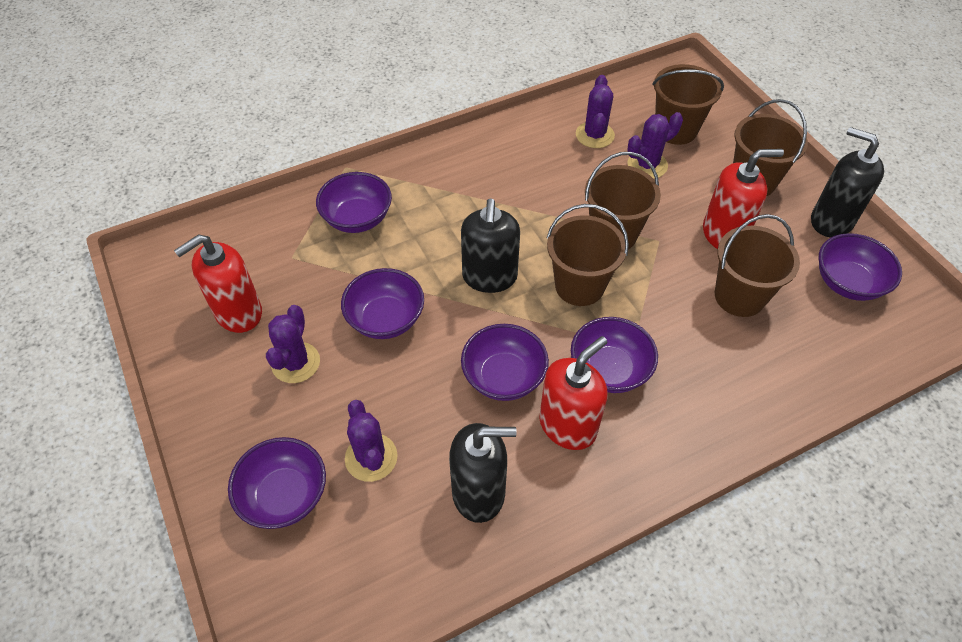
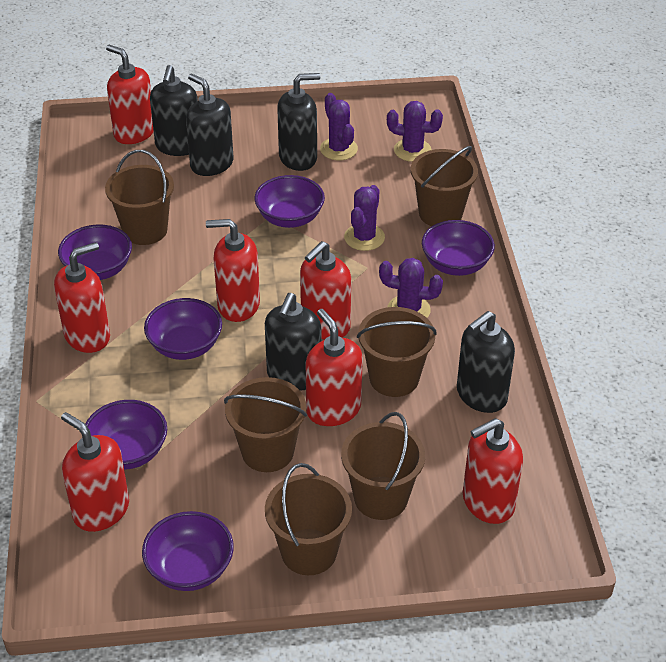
black soap dispenser: [449,423,517,523] [461,199,520,293] [811,127,884,238] = 3 -> [150,65,198,156] [186,74,234,176] [265,293,321,391] [277,73,320,171] [457,311,515,413] = 5
brown bucket: [547,204,629,306] [585,152,661,249] [652,64,724,145] [715,214,800,317] [733,99,808,196] = 5 -> [105,150,174,245] [224,377,307,472] [265,463,352,575] [341,412,425,520] [357,307,437,397] [411,146,478,226] = 6
red soap dispenser: [174,234,262,333] [539,336,608,450] [703,149,784,249] = 3 -> [54,242,110,353] [61,412,129,532] [106,45,154,144] [206,219,260,322] [300,241,351,340] [306,309,363,426] [463,418,523,524] = 7

